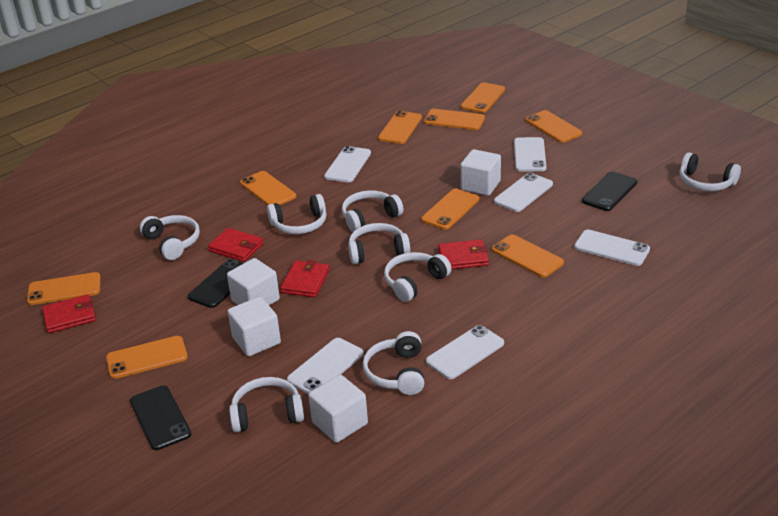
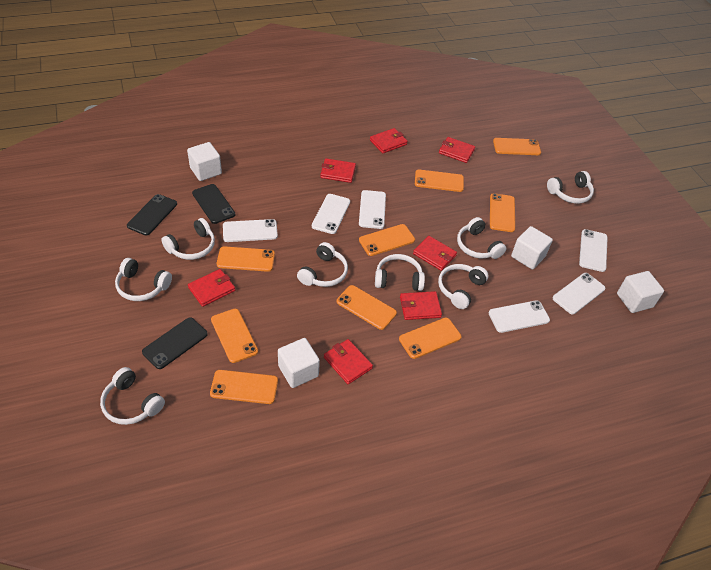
red wallet: [42,294,96,333] [208,228,264,262] [280,260,330,298] [438,239,489,270] = 4 -> [188,269,235,307] [320,158,356,183] [324,339,373,384] [370,128,408,153] [400,291,442,320] [413,236,457,271] [439,137,475,163] = 7

